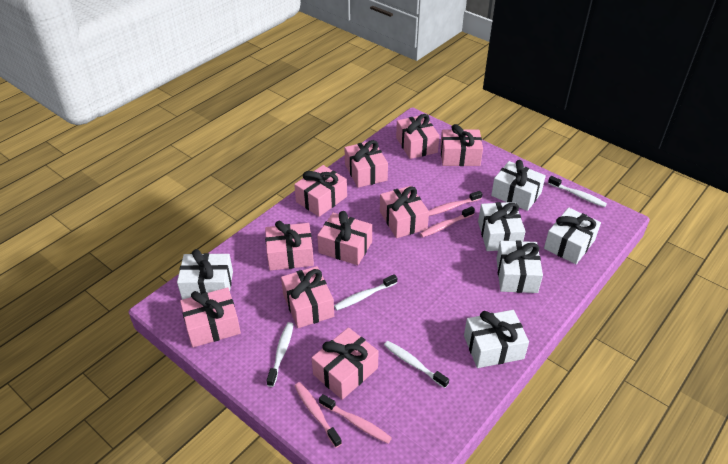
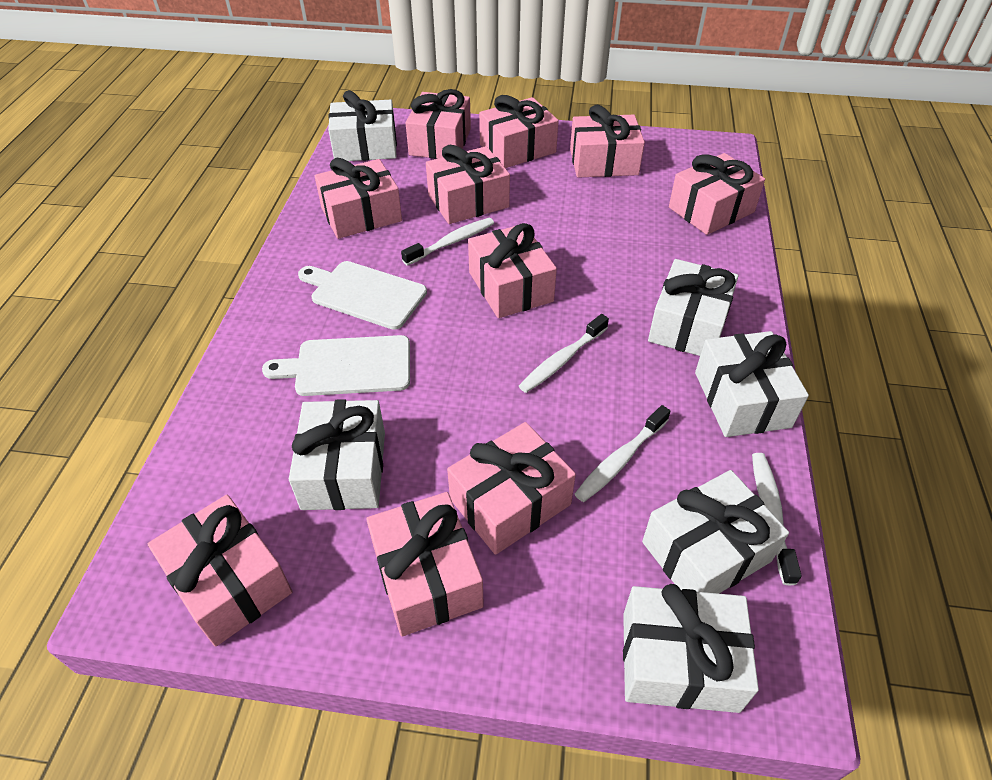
pink toothbrush: [294,382,342,448] [319,394,392,444] [420,206,475,237] [429,191,482,216] = 4 -> none = 0
white cutting board: none = 0 -> [262,335,410,396] [298,261,427,330] = 2

